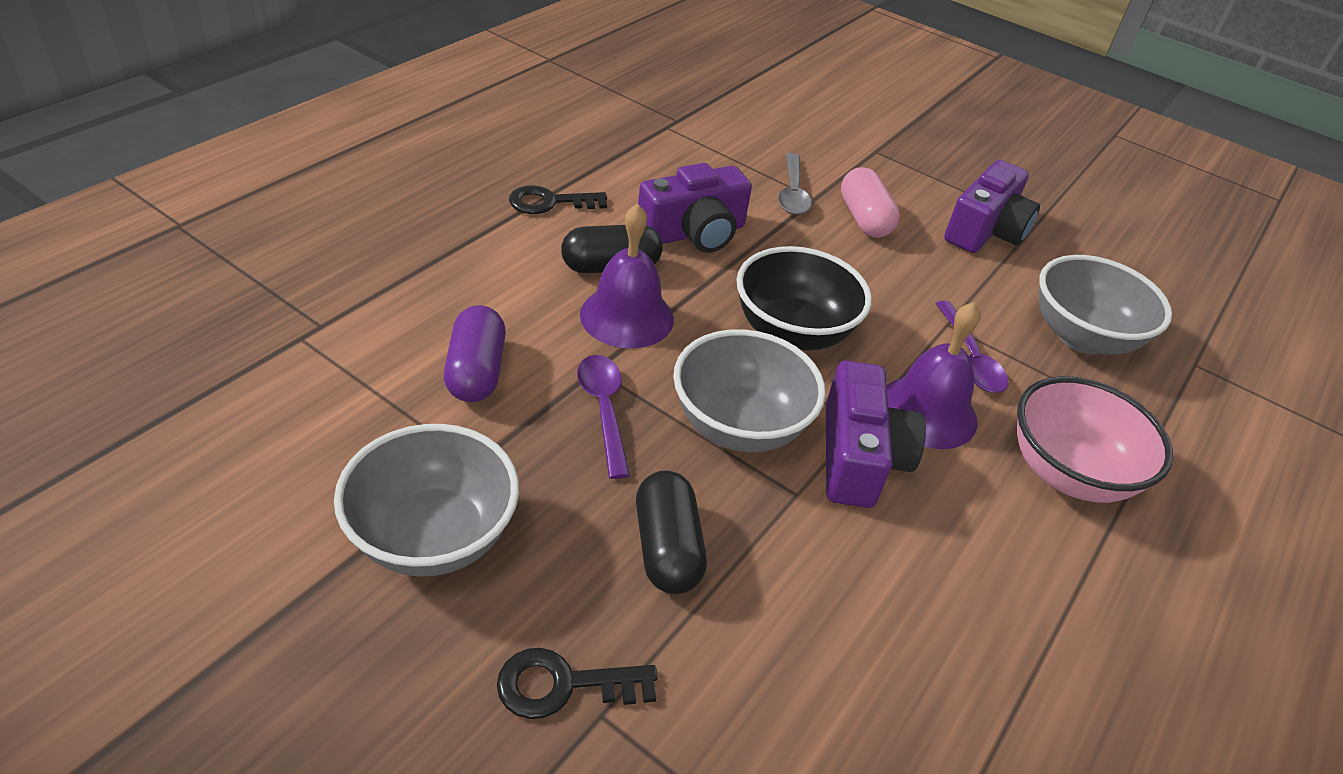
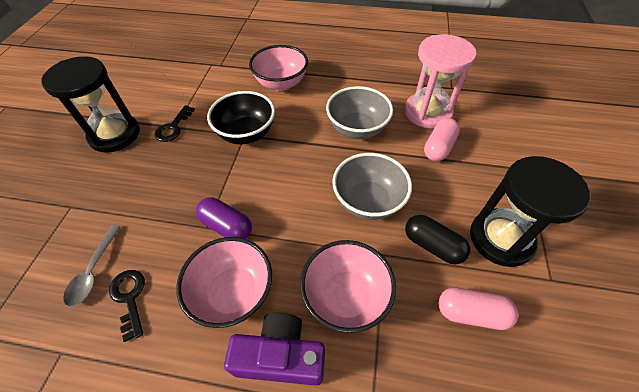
black capsule: [561,225,663,273] [636,470,707,594] = 2 -> [405,215,470,264] = 1
black hourglass: none = 0 -> [41,56,140,153] [470,156,591,267] = 2
grey bowl: [334,424,519,577] [673,329,826,452] [1039,255,1172,355] = 3 -> [326,86,393,139] [333,153,412,220] = 2
pink bowl: [1017,376,1173,503] = 1 -> [177,237,272,328] [249,45,308,91] [300,240,396,333] = 3
pink capsule: [841,167,900,238] = 1 -> [424,118,460,161] [438,287,518,330] = 2
pink hourglass: none = 0 -> [405,34,477,129] = 1
purple bell: [580,203,674,349] [887,302,980,449] = 2 -> none = 0
purple camera: [638,163,752,253] [826,360,926,508] [944,160,1040,253] = 3 -> [224,313,325,386] = 1
purple spoon: [577,355,630,479] [936,301,1008,393] = 2 -> none = 0

